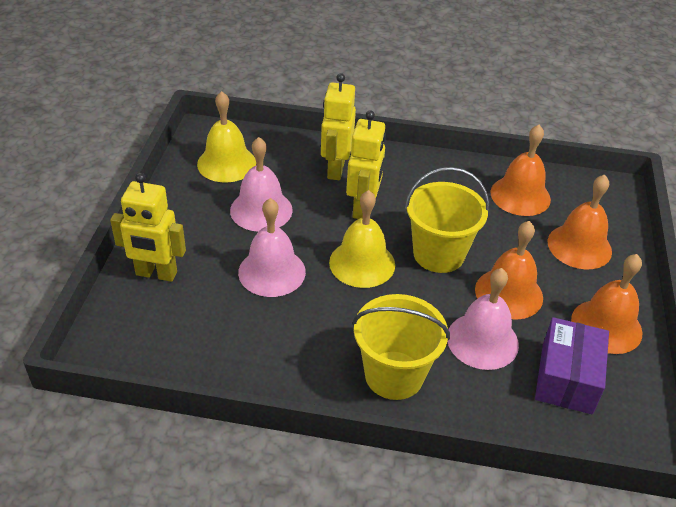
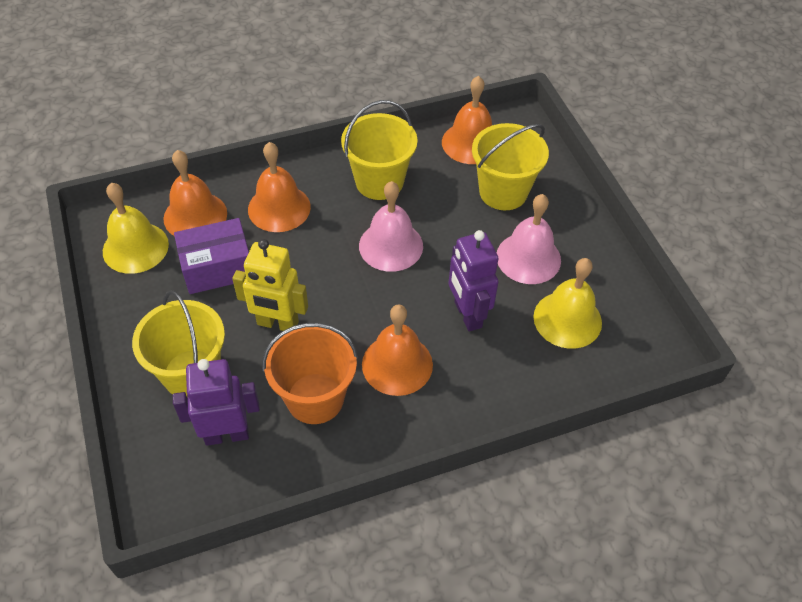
orange bucket: none = 0 -> [262,323,358,424] = 1
pink bell: [230,137,293,232] [238,198,306,297] [447,268,519,370] = 3 -> [359,181,423,272] [497,194,561,284] = 2
purple robot: none = 0 -> [173,359,260,446] [449,230,499,331] = 2
yellow bucket: [352,294,450,400] [405,167,489,273] = 2 -> [132,290,225,396] [341,100,418,200] [472,123,549,210] = 3
yellow robot: [110,173,186,282] [321,73,356,180] [346,110,386,219] = 3 -> [232,239,308,331] = 1

